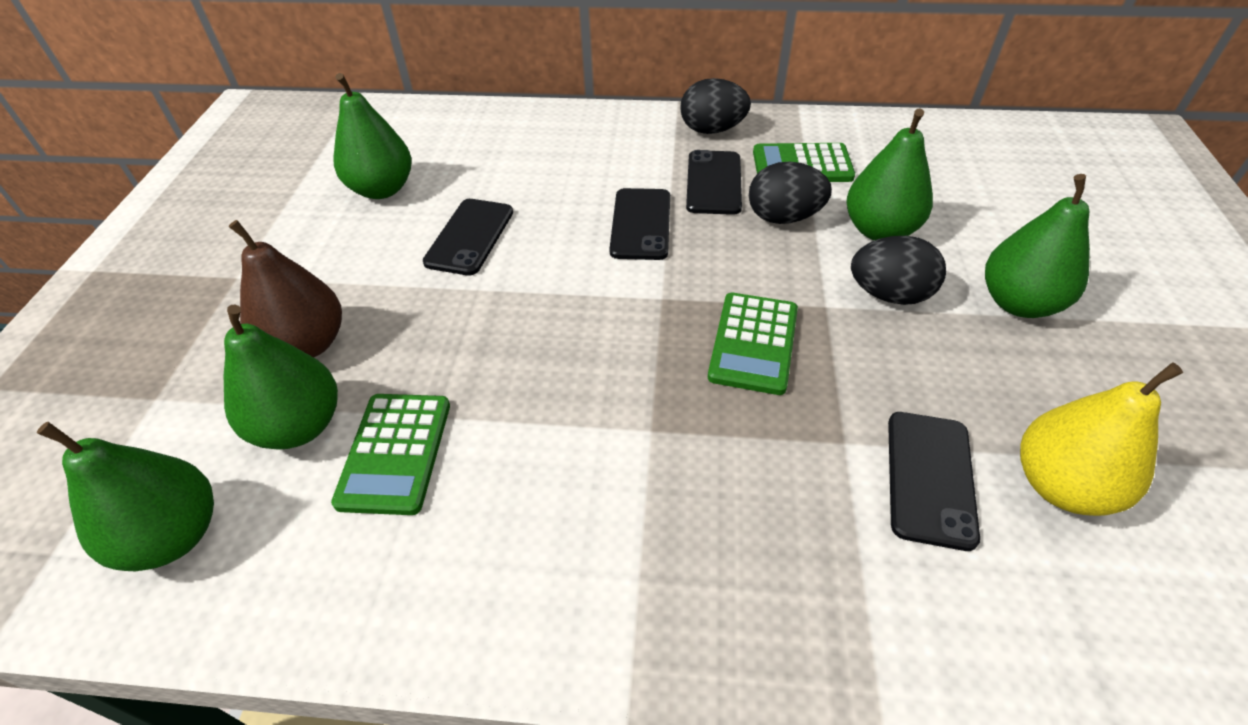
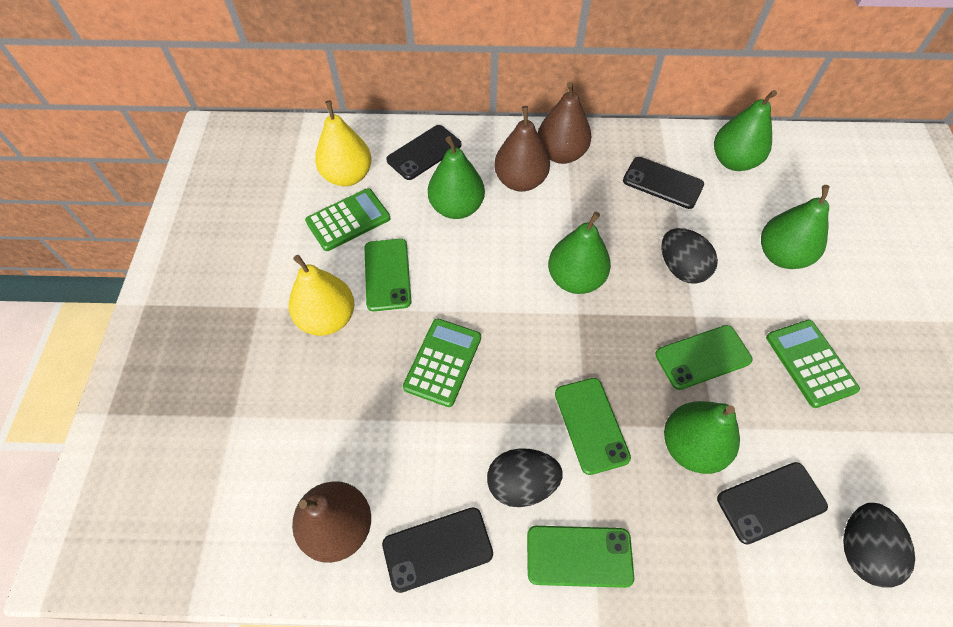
brown pear: [228,220,342,357] = 1 -> [292,481,371,563] [494,106,550,192] [538,82,592,164] = 3
green phone: none = 0 -> [364,239,411,311] [527,526,634,588] [555,378,631,475] [655,325,753,390] = 4
yellow pear: [1020,362,1183,516] = 1 -> [289,255,354,336] [315,100,372,186] = 2

